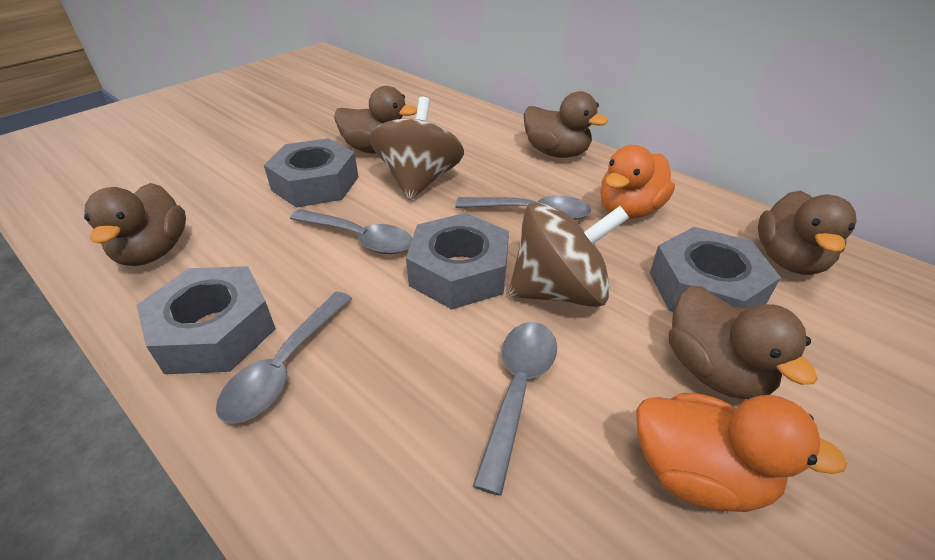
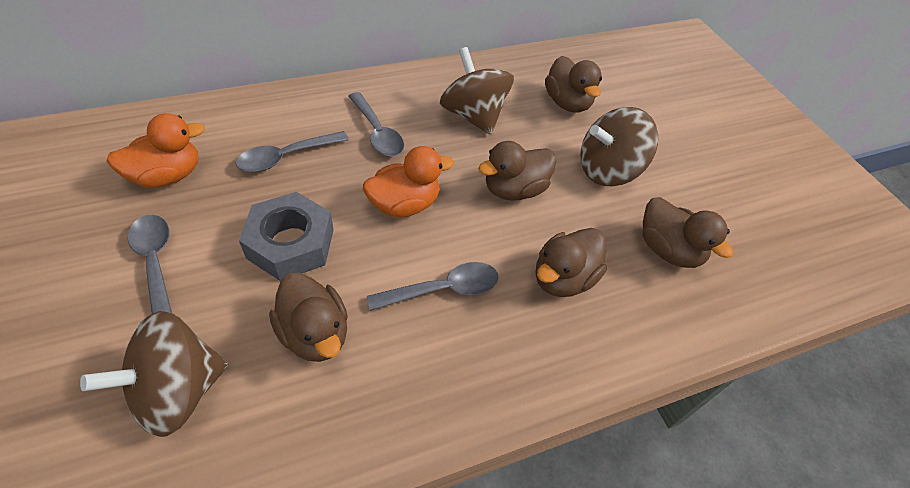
brown spinning top: [370,97,464,200] [509,202,629,307] = 2 -> [80,311,228,437] [440,47,514,135] [580,107,658,186] = 3
grey nut: [136,266,276,374] [264,138,358,208] [406,213,509,309] [650,227,781,312] = 4 -> [239,192,333,281] = 1

